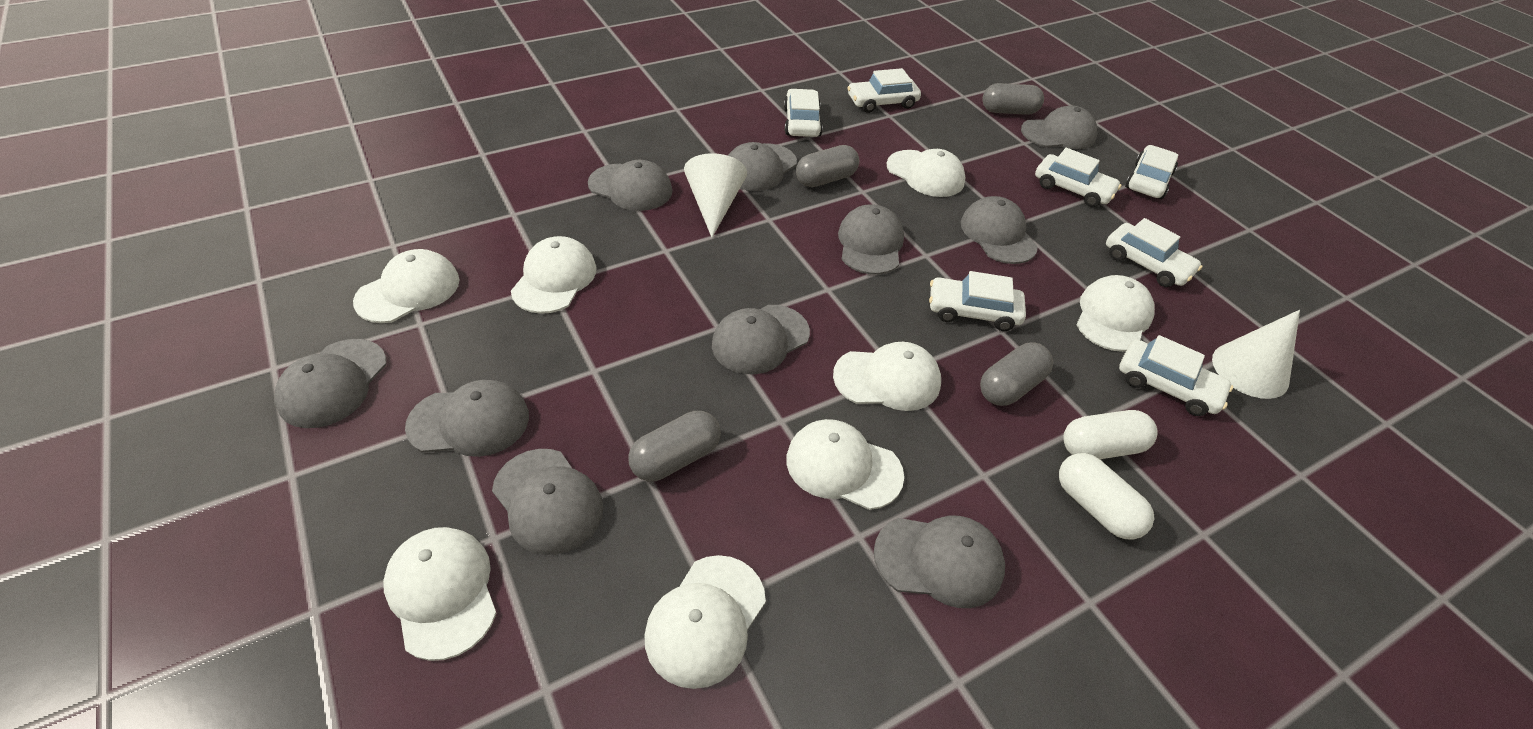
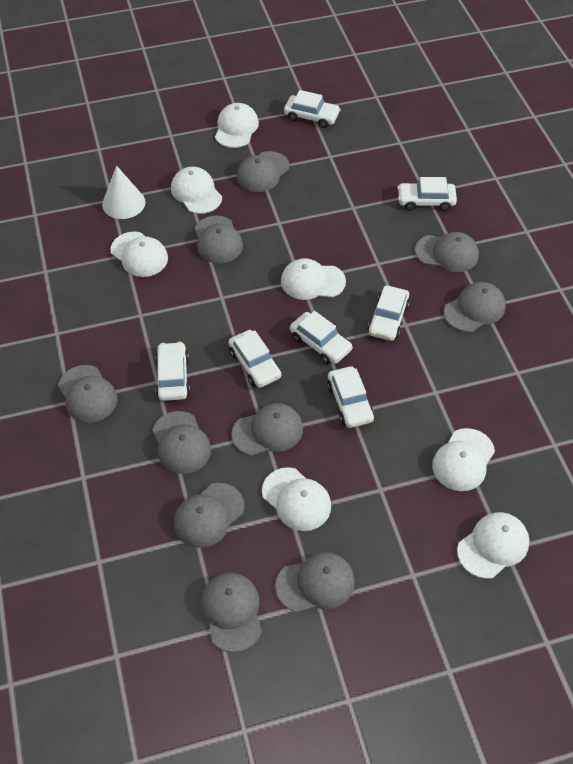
grey capsule: [628,411,721,482] [796,145,859,187] [980,343,1053,406] [982,83,1044,115] = 4 -> none = 0
white cap: [353,249,459,323] [383,527,496,661] [511,236,596,314] [644,555,766,689] [786,419,904,510] [833,342,941,411] [887,149,966,197] [1076,275,1155,352] = 8 -> [110,232,168,277] [171,166,222,214] [215,103,259,148] [262,467,331,531] [281,258,346,300] [432,428,495,491] [457,512,529,579] = 7
white capsule: [1059,453,1154,540] [1063,410,1158,459] = 2 -> none = 0
white cone: [684,153,747,237] [1212,310,1300,399] = 2 -> [102,165,146,219] = 1

